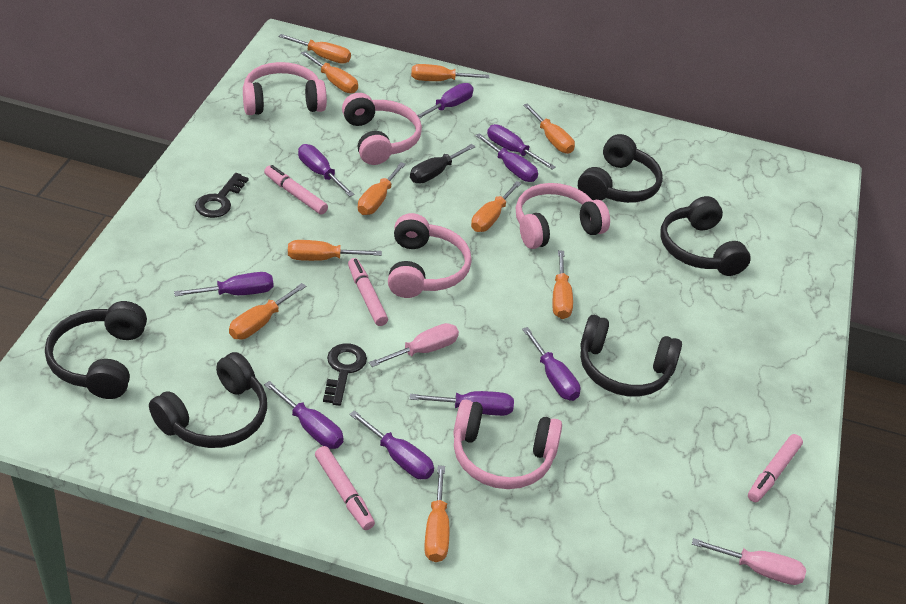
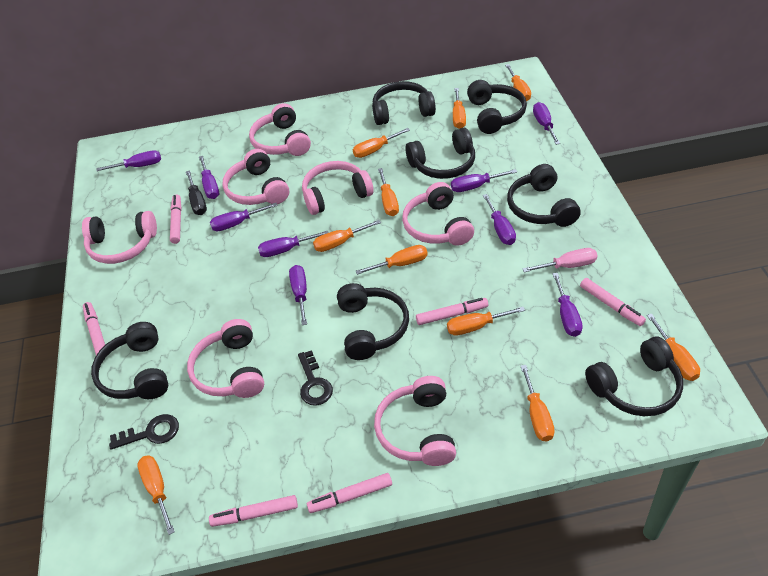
black headphones: [45,301,147,399] [149,352,267,448] [578,134,663,203] [580,315,682,397] [660,196,751,276] = 5 -> [91,322,168,399] [337,283,409,360] [372,81,436,125] [405,128,475,179] [467,80,527,134] [507,164,581,227] [585,337,683,416] = 7
pink headphones: [243,62,327,115] [342,93,422,165] [388,213,472,298] [453,399,562,489] [516,183,610,249] = 5 -> [82,211,157,264] [187,319,264,398] [222,149,289,205] [249,103,311,156] [302,161,374,215] [374,376,456,466] [402,182,474,246] = 7
pink marker: [264,165,328,215] [315,446,375,530] [348,258,388,326] [748,434,803,502] = 4 -> [83,302,105,355] [170,195,182,244] [209,495,298,527] [307,473,392,513] [416,298,488,325] [580,278,646,326] = 6
pink screwdriver: [369,323,459,367] [692,538,806,585] = 2 -> [522,248,598,272] = 1

